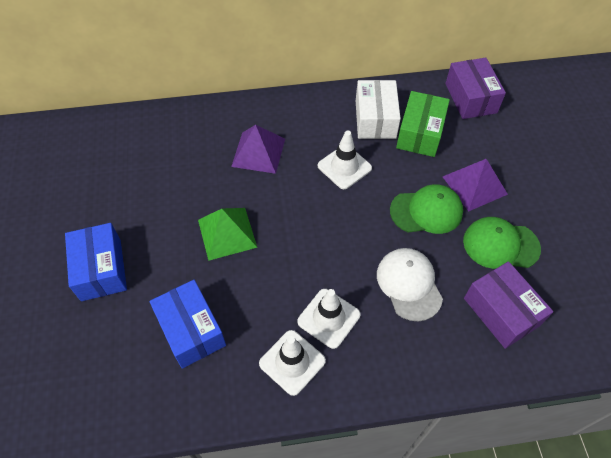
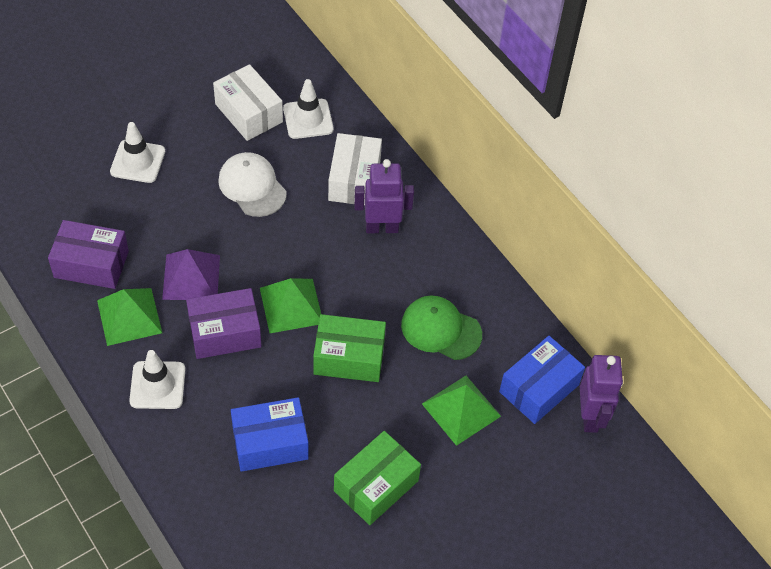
green box: [396,91,450,157] = 1 -> [313,314,386,382] [334,431,421,525] = 2
green cap: [390,184,463,234] [463,217,541,269] = 2 -> [401,296,482,360] = 1
green pyramid: [198,208,257,261] = 1 -> [97,288,162,346] [260,278,321,333] [422,376,501,446] = 3
purple pyramid: [231,125,285,174] [443,159,508,212] = 2 -> [162,249,220,300] = 1
purple robot: none = 0 -> [354,159,414,233] [580,355,623,433] = 2
white box: [356,80,401,139] = 1 -> [213,64,283,141] [328,133,382,205] = 2

